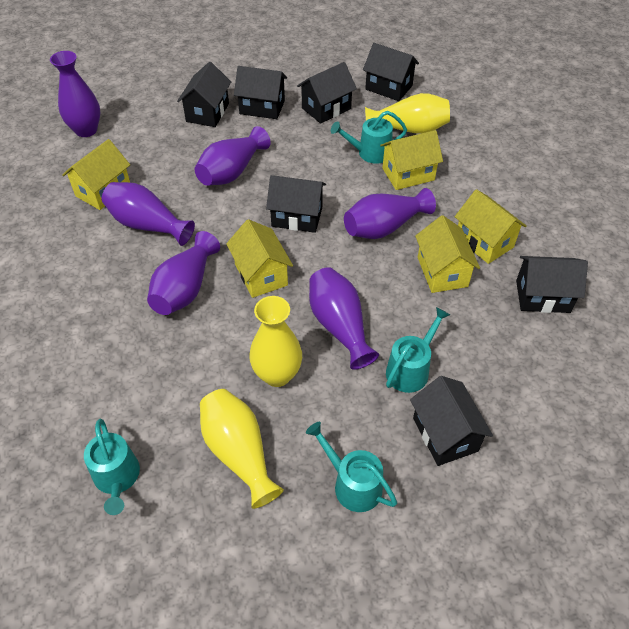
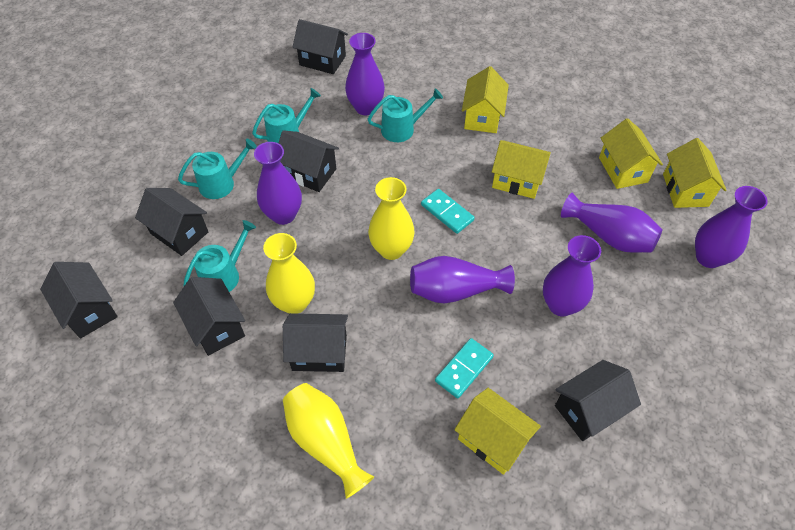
turquoise domino: none = 0 -> [421,189,475,234] [435,338,494,399] = 2

